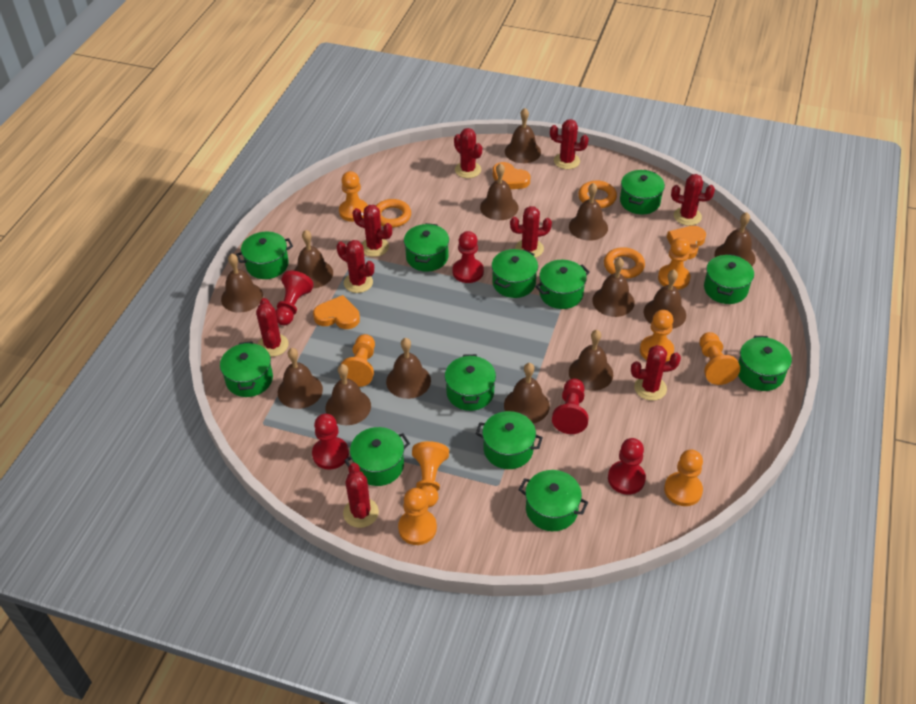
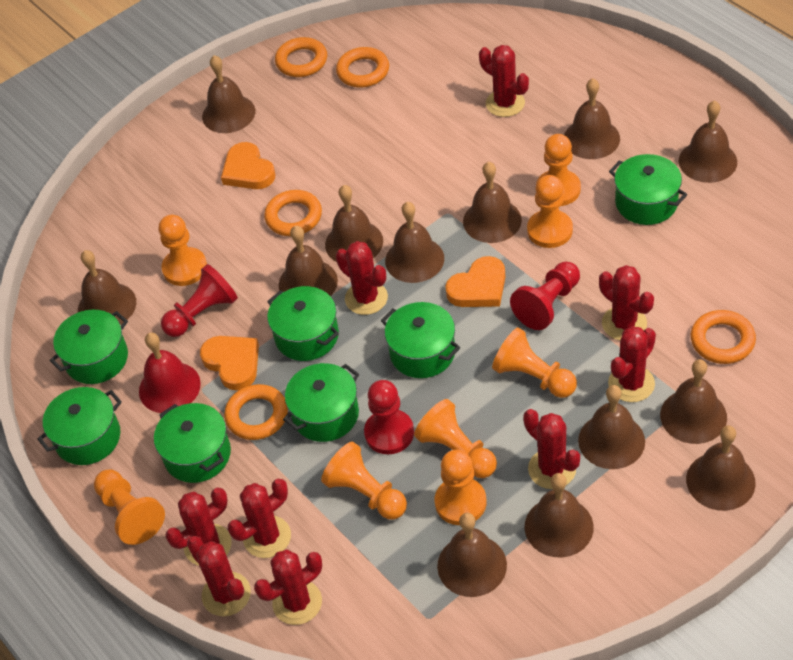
green pot: [220,341,273,397] [236,232,293,279] [344,427,410,486] [404,223,449,272] [445,354,496,411] [476,411,543,469] [492,249,538,298] [519,470,588,531] [535,260,590,309] [620,170,665,214] [704,254,754,304] [738,336,792,391] = 12 -> [37,387,122,465] [50,310,128,384] [154,403,231,483] [267,286,339,361] [283,363,359,442] [381,302,460,378] [609,154,688,225] = 7
orange ring: [376,199,411,228] [578,181,617,208] [604,247,645,279] = 3 -> [224,384,288,440] [264,190,322,236] [275,37,327,77] [336,47,389,87] [691,310,756,364] = 5
red bell: none = 0 -> [139,332,201,413] = 1
red pawn: [276,270,314,325] [312,414,349,469] [452,231,484,283] [552,378,589,434] [608,438,646,495] = 5 -> [161,264,238,337] [364,380,414,454] [510,262,580,330] = 3

